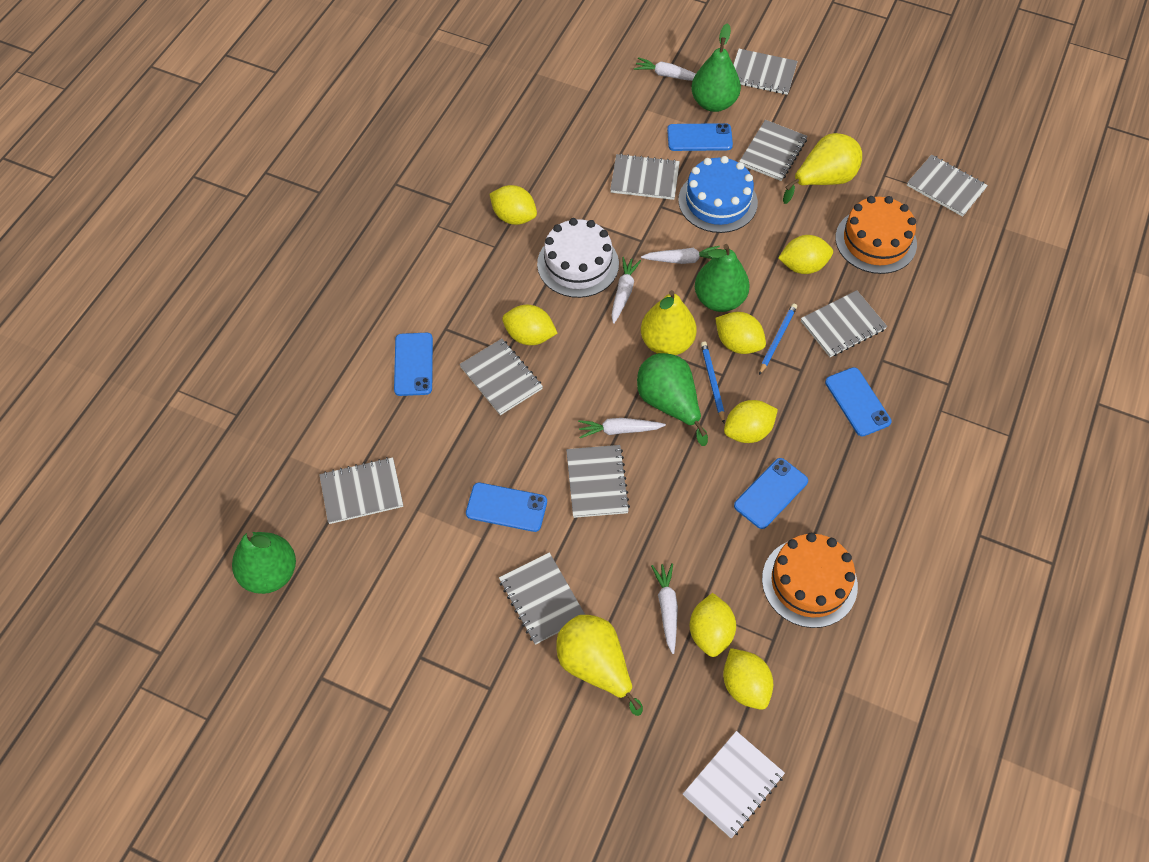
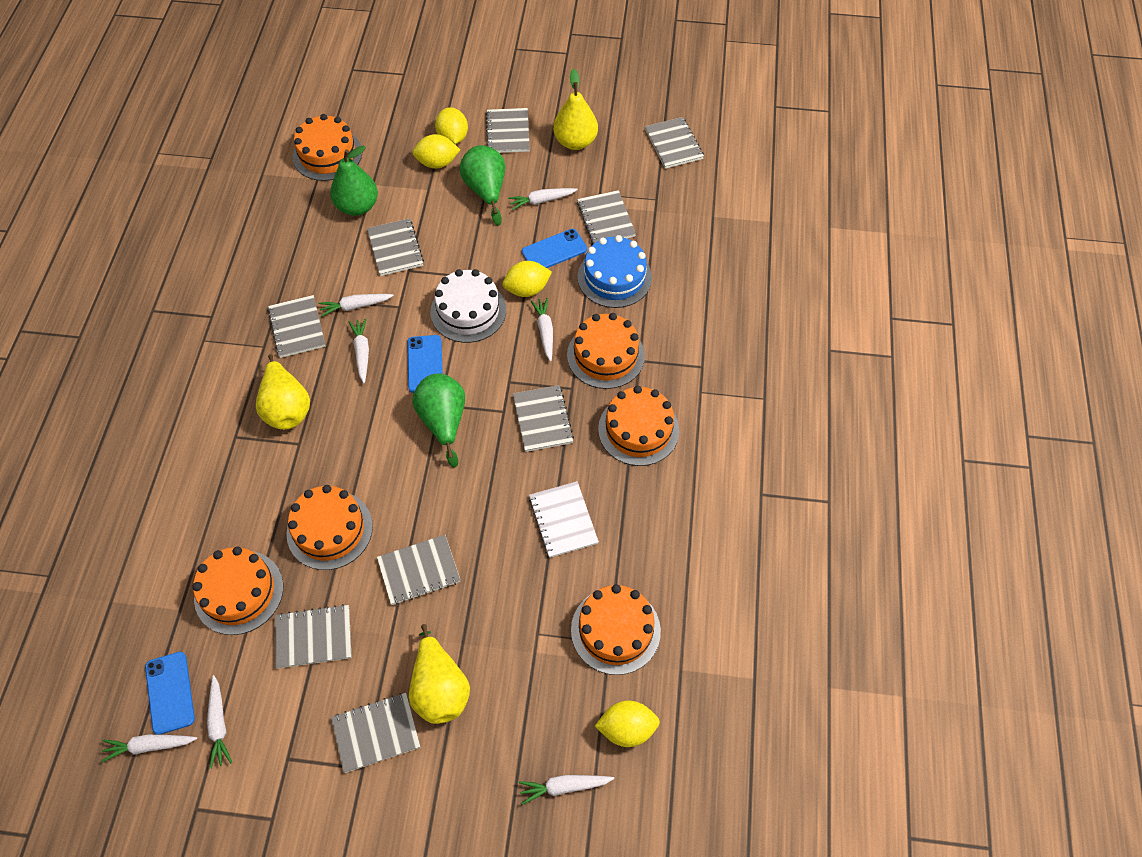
blue pencil: [701,342,725,423] [759,304,797,375] = 2 -> none = 0
blue phone: [394,333,433,396] [466,482,547,532] [667,123,733,151] [734,458,808,529] [825,367,891,436] = 5 -> [145,652,195,735] [407,335,443,393] [522,229,587,268] = 3
green pear: [232,531,296,594] [637,353,708,446] [691,23,741,112] [695,244,750,312] = 4 -> [330,145,378,216] [412,373,465,468] [460,145,505,226] = 3
orange cake: [762,533,858,628] [835,196,917,274] = 2 -> [192,547,283,635] [286,485,373,570] [293,114,362,181] [567,313,645,389] [571,584,661,675] [598,386,679,466] = 6
white carrot: [578,418,666,438] [611,257,641,324] [634,57,696,81] [641,246,720,264] [651,563,678,654] = 5 -> [101,734,197,762] [207,675,232,769] [319,294,394,317] [349,318,369,383] [508,188,578,210] [519,775,614,805] [531,298,553,362] = 7
yellow lemon: [490,185,537,225] [502,305,557,345] [689,593,736,657] [715,312,766,354] [723,648,773,710] [724,400,778,443] [778,235,833,274] = 7 -> [412,134,460,169] [435,107,468,144] [503,261,552,297] [595,701,660,747] = 4

